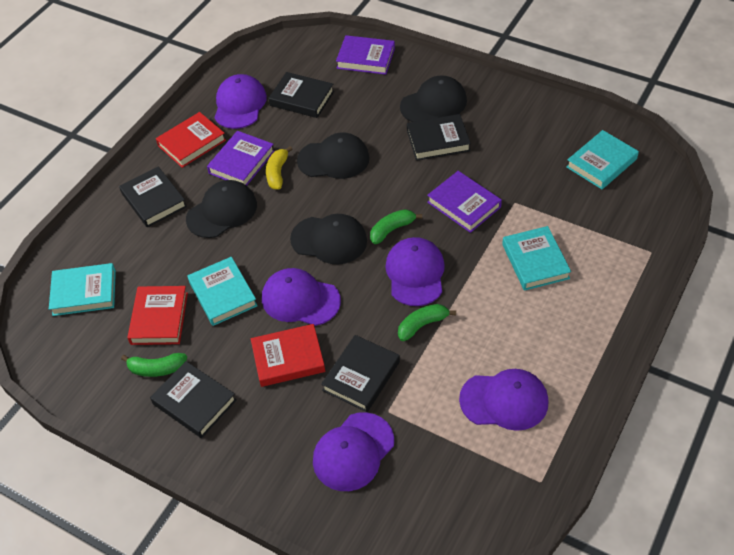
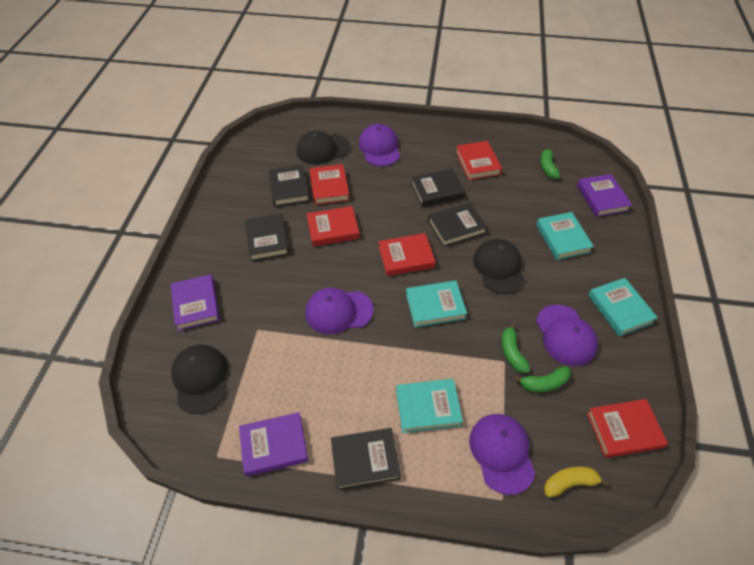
black cap: [186,180,257,238] [290,214,367,264] [297,133,369,179] [400,75,467,122] = 4 -> [171,344,227,414] [297,131,350,165] [473,239,525,294] = 3
purple cap: [214,74,267,129] [262,268,341,326] [313,412,394,491] [385,237,445,306] [459,369,548,431] = 5 -> [305,288,373,334] [359,124,400,166] [469,414,535,495] [536,305,598,366] = 4
red book: [127,286,188,345] [156,112,226,168] [251,324,325,387] = 3 -> [307,206,360,246] [309,164,350,205] [379,233,436,276] [456,141,502,180] [587,399,668,458] = 5

